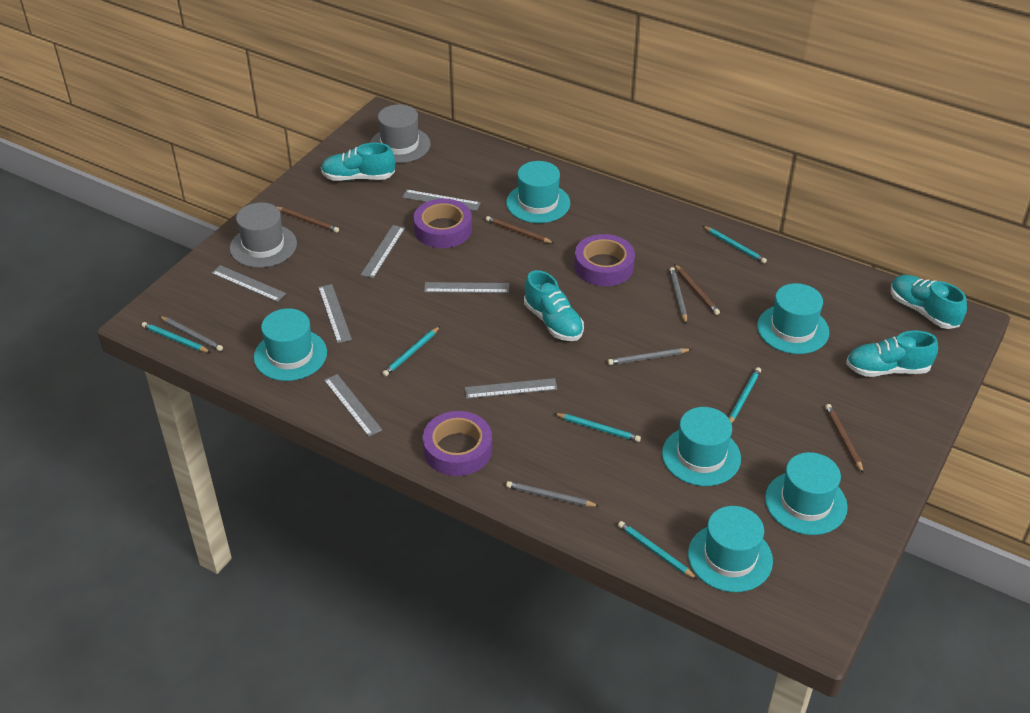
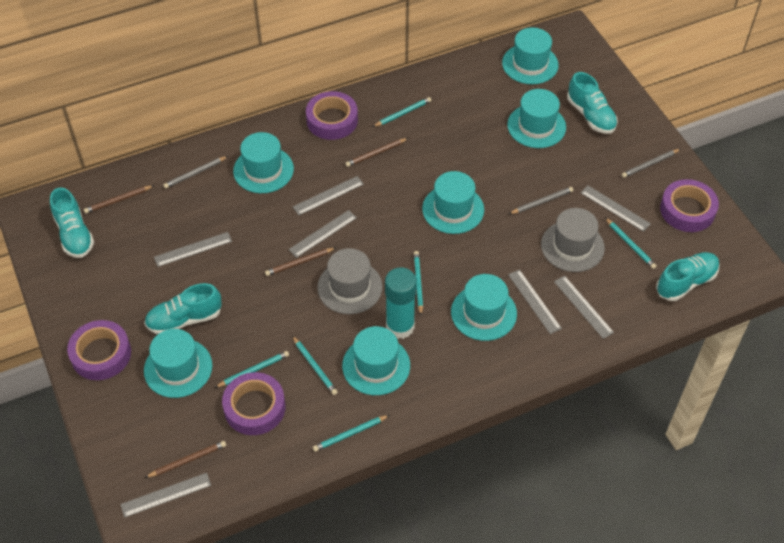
grey pencil: [159,316,223,351] [506,481,599,507] [608,348,692,365] [669,267,687,324] = 4 -> [163,156,228,188] [509,187,573,214] [622,149,680,178] = 3
purple tape: [413,199,472,248] [423,411,492,476] [574,234,635,286] = 3 -> [67,320,131,380] [222,372,286,435] [306,91,358,140] [660,179,719,232] = 4
turquoise glue stick: none = 0 -> [385,267,417,339] = 1
turquoise hat: [254,308,327,381] [506,161,570,223] [662,407,741,486] [688,506,773,592] [757,283,829,354] [765,452,848,535] = 6 -> [144,329,212,398] [233,132,294,193] [342,326,410,395] [422,171,484,234] [451,274,517,341] [502,27,559,84] [507,89,566,148] = 7

